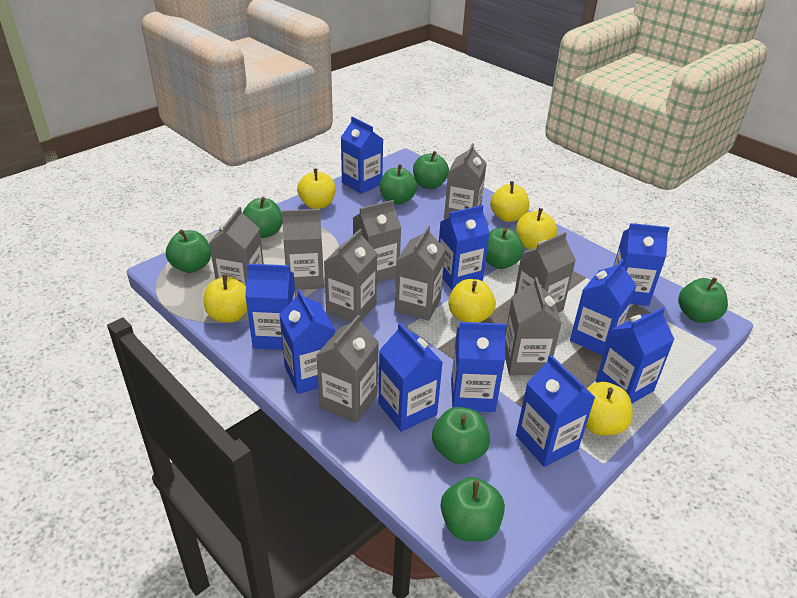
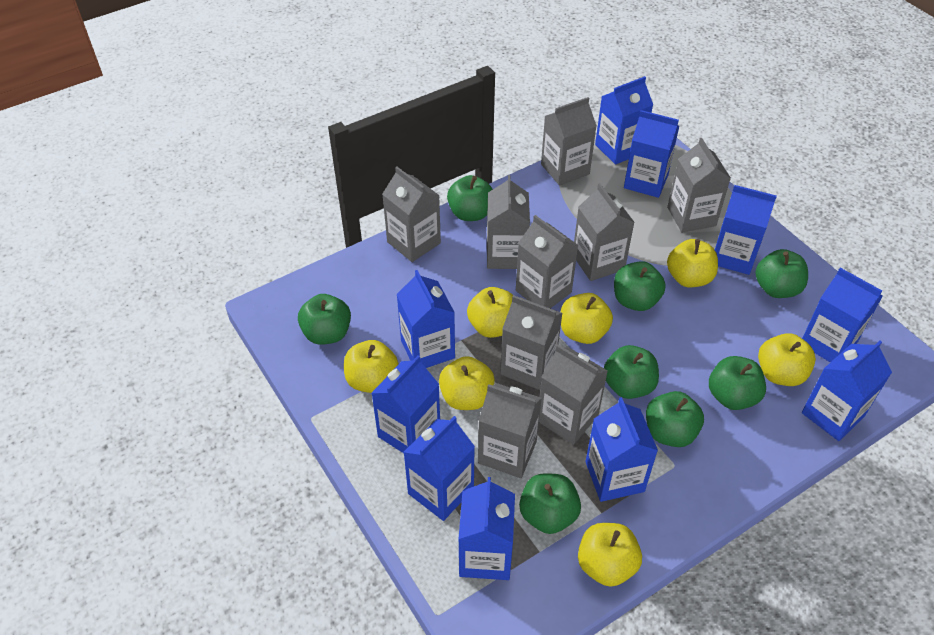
yellow apple: [204,275,248,323] [297,169,336,209] [448,279,496,323] [490,181,529,222] [516,208,558,250] [586,382,633,436] = 6 -> [344,340,399,393] [439,356,495,410] [467,287,513,338] [561,293,613,344] [578,523,642,587] [667,239,718,287] [758,333,816,386] = 7

